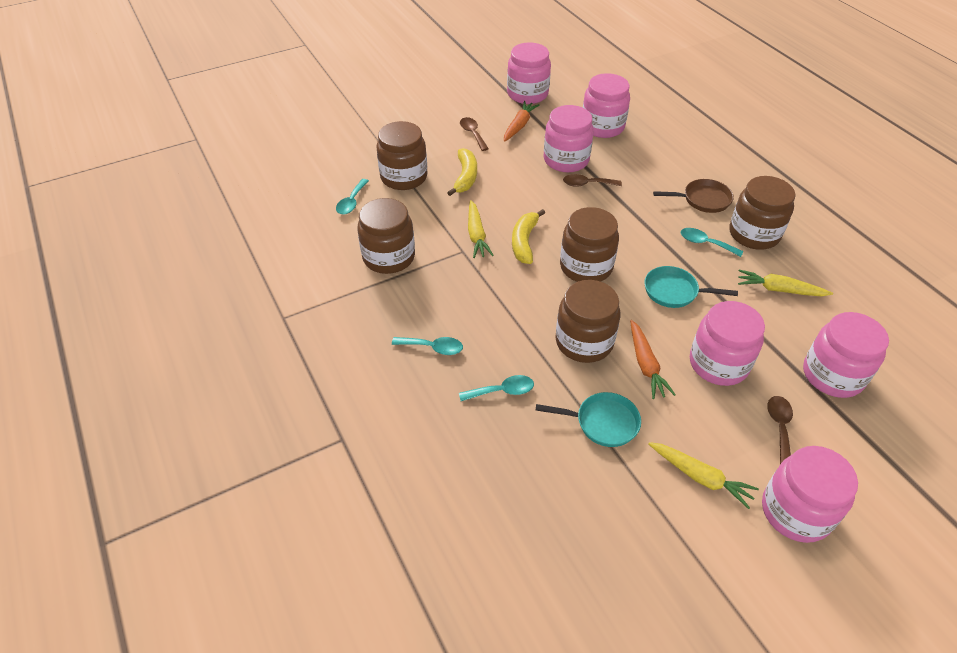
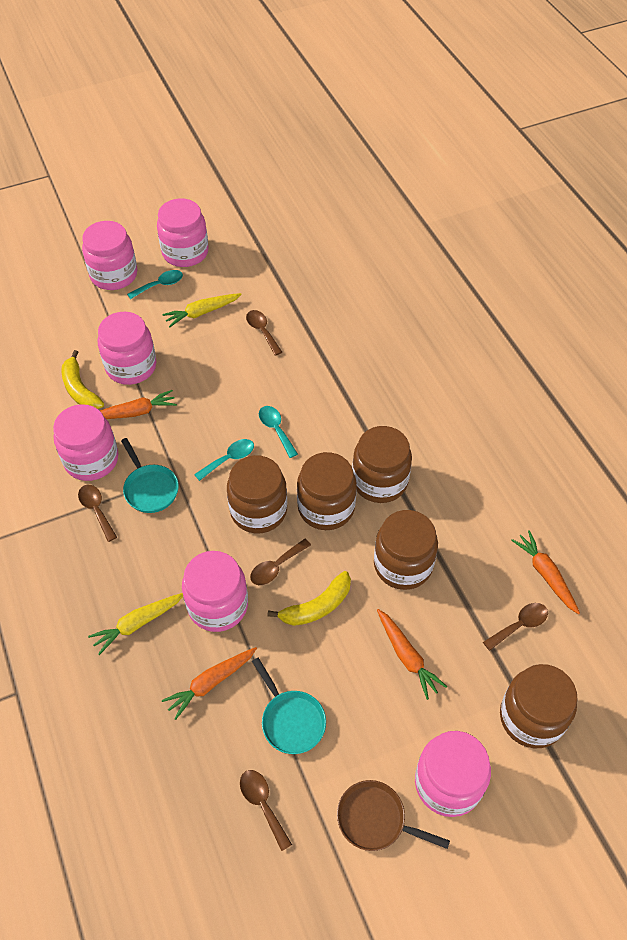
brown spoon: [460,117,489,151] [563,174,622,187] [767,396,793,464] = 3 -> [78,485,117,542] [240,770,292,851] [246,310,282,356] [250,539,311,585] [483,603,548,651] = 5
orange carrot: [504,101,539,142] [630,320,676,399] = 2 -> [100,390,177,419] [162,647,257,720] [377,609,447,700] [511,530,580,614] = 4
turquoise spoon: [336,179,369,215] [392,337,463,355] [459,375,534,401] [681,228,743,257] = 4 -> [127,270,183,299] [194,439,254,481] [259,406,298,458] = 3
yellow carrot: [468,200,494,258] [648,442,759,509] [738,270,833,296] = 3 -> [88,593,183,655] [162,293,242,327] = 2

